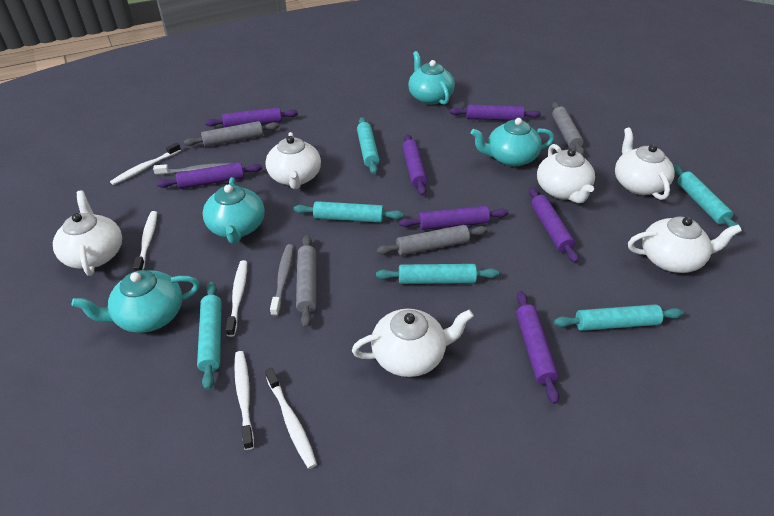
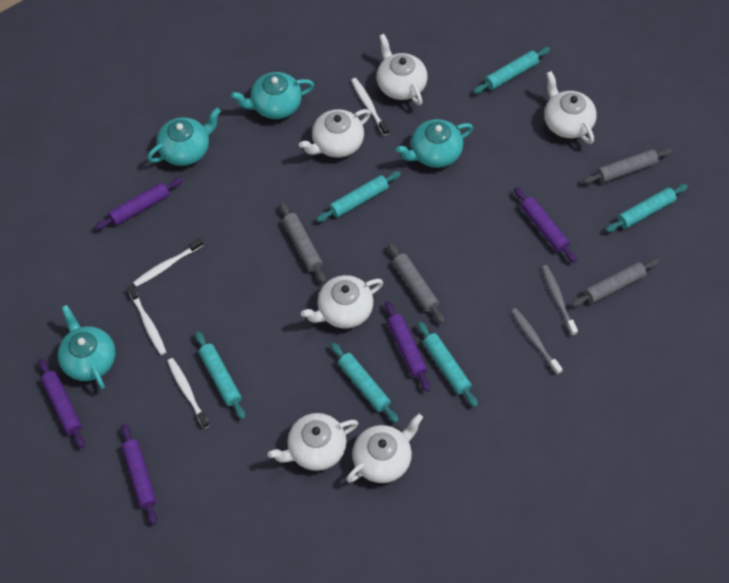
purple rolling pin: [157,162,262,189] [205,107,298,128] [399,206,508,230] [402,134,428,196] [450,104,541,120] [516,291,559,404] [529,187,579,263] = 7 -> [38,358,85,448] [95,178,183,230] [121,424,157,525] [385,301,430,392] [514,187,577,263] = 5
white toothbrush: [110,142,181,185] [133,211,157,272] [225,260,247,337] [234,351,254,450] [265,368,317,469] = 5 -> [127,285,166,355] [133,238,203,287] [167,358,209,428] [351,78,389,136] = 4

